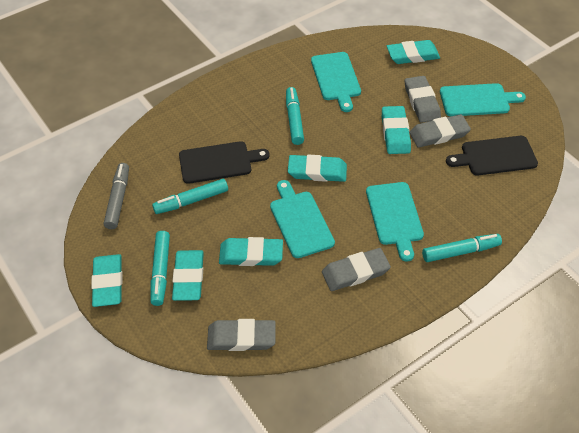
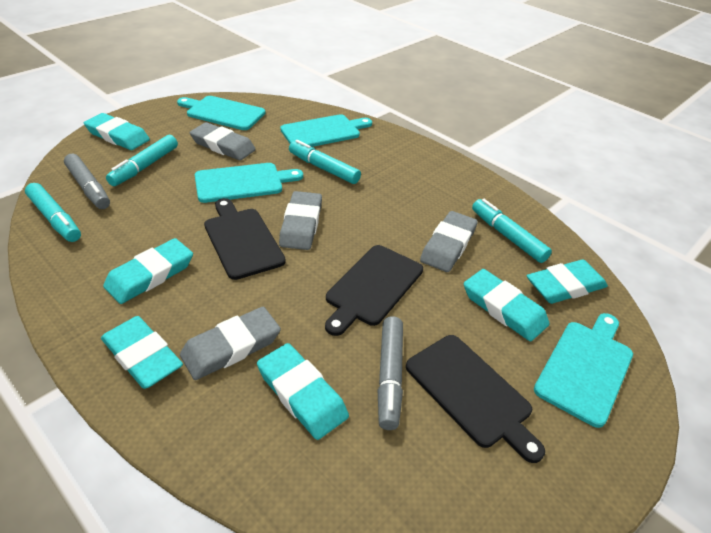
black cutting board: [179,141,270,184] [446,136,538,175] = 2 -> [204,198,286,280] [325,245,423,336] [406,335,545,463] = 3
grey marker: [104,163,129,229] = 1 -> [64,153,110,209] [378,316,403,430] = 2

